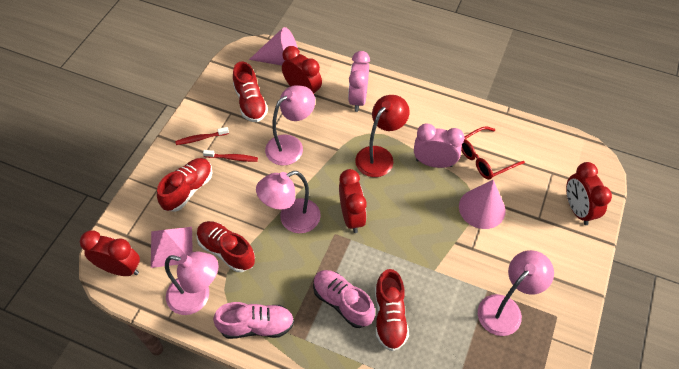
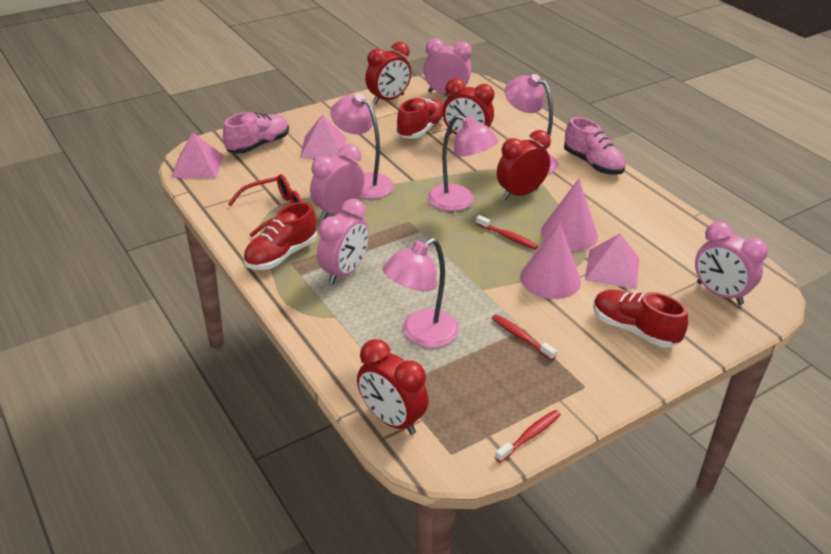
pink clock: [348,51,370,112] [414,124,464,168] = 2 -> [310,144,365,220] [317,199,369,284] [424,38,472,94] [695,221,768,305] = 4
pink pyramid: [151,227,193,268] = 1 -> [171,132,223,179] [300,115,347,158] [585,234,639,289] = 3
red lamp: [355,95,409,177] = 1 -> none = 0
red shoe: [157,158,212,212] [196,221,255,272] [233,61,268,122] [375,269,409,351] = 4 -> [243,202,317,270] [396,98,444,139] [593,289,689,347] = 3
red toothbrush: [175,127,229,145] [203,150,258,162] = 2 -> [476,215,538,250] [492,314,557,361] [495,410,561,463] = 3

